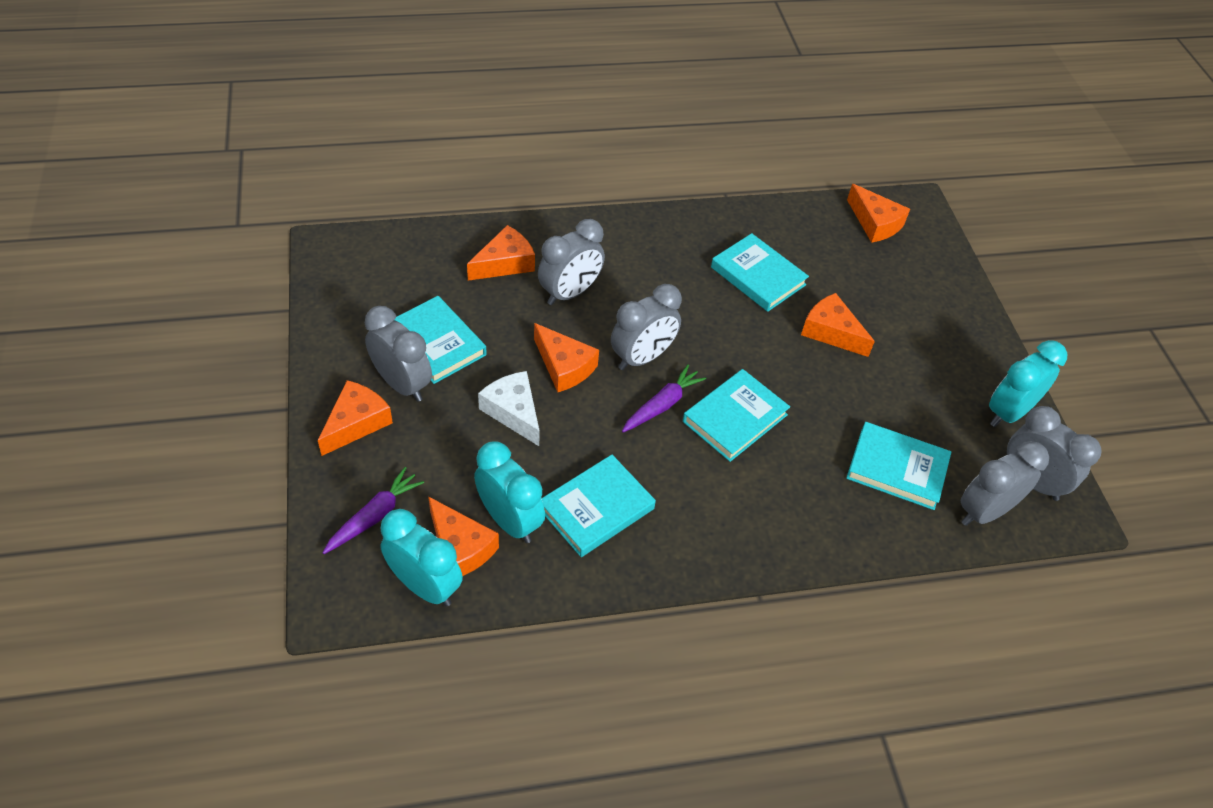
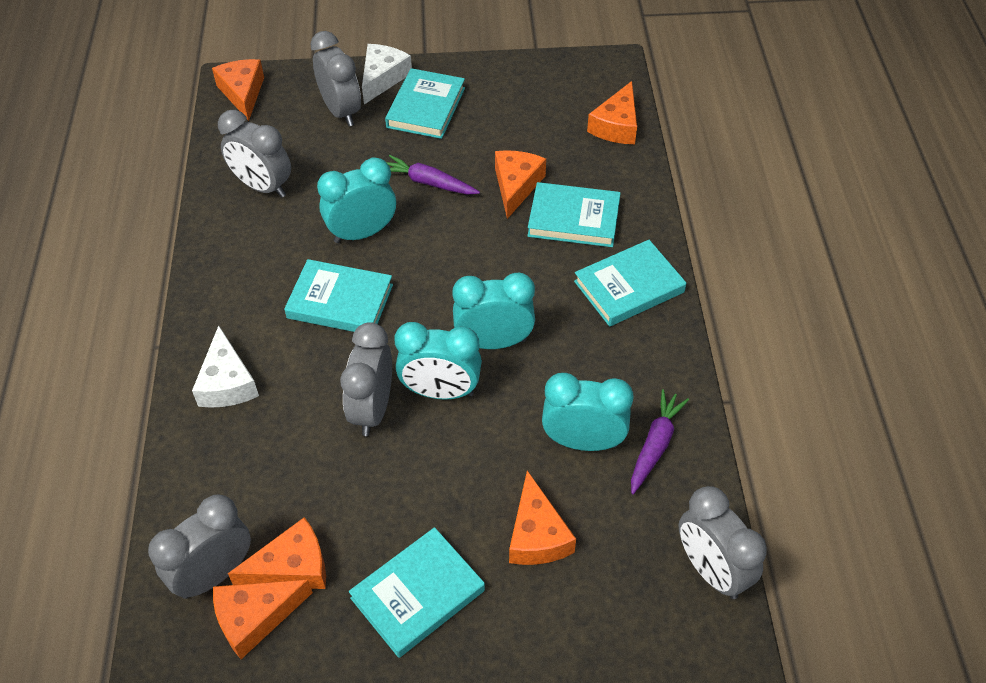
turquoise clock: [380,509,463,607] [474,442,545,543] [989,340,1068,427] = 3 -> [317,158,396,243] [395,322,482,399] [452,273,535,349] [542,373,634,451] = 4
white cheese: [478,371,540,446] = 1 -> [192,325,259,408] [362,44,412,104] = 2

